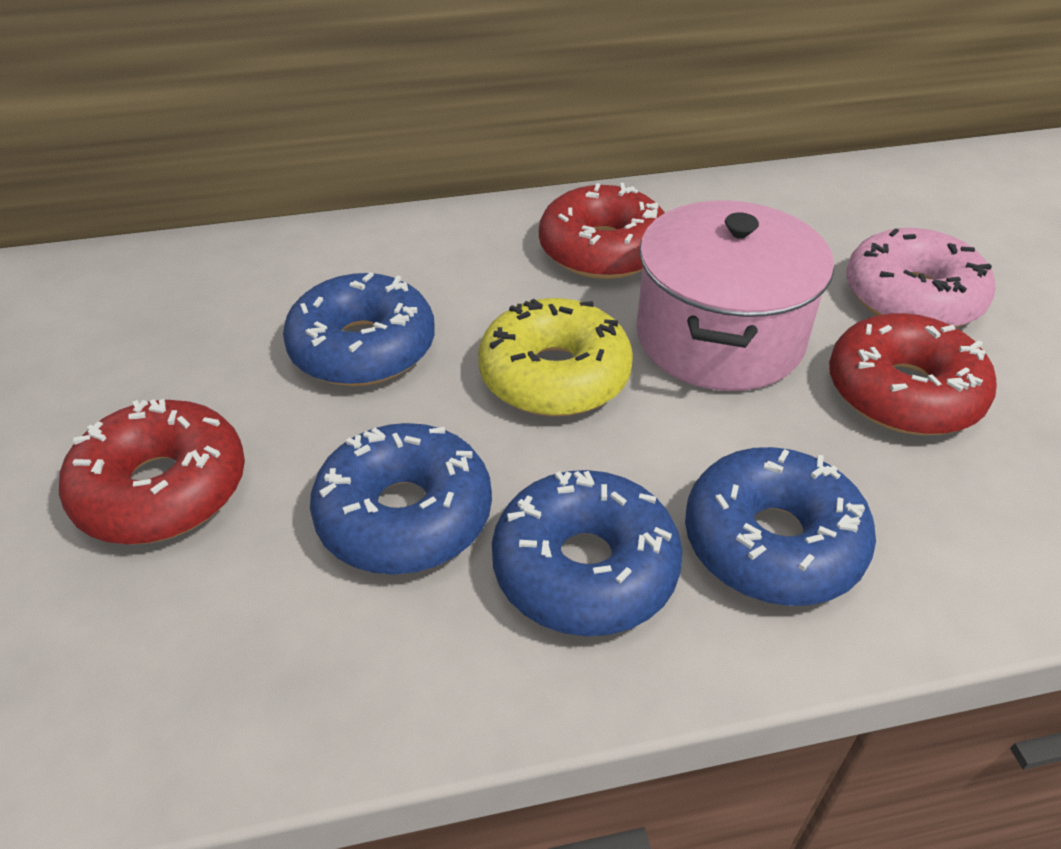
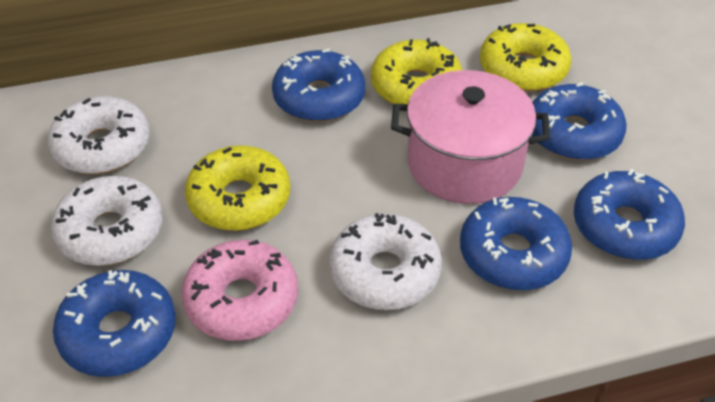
blue donut: [283,272,435,386] [310,423,492,575] [492,470,682,636] [685,447,876,606] = 4 -> [53,270,176,377] [272,48,365,122] [460,197,572,290] [532,82,626,160] [574,169,685,260] = 5
red donut: [59,399,245,545] [539,183,665,279] [829,313,997,435] = 3 -> none = 0
white donut: none = 0 -> [48,96,150,174] [51,176,163,266] [329,213,442,310] = 3
yellow donut: [478,298,633,416] = 1 -> [185,145,290,231] [371,38,462,104] [480,23,571,91] = 3

